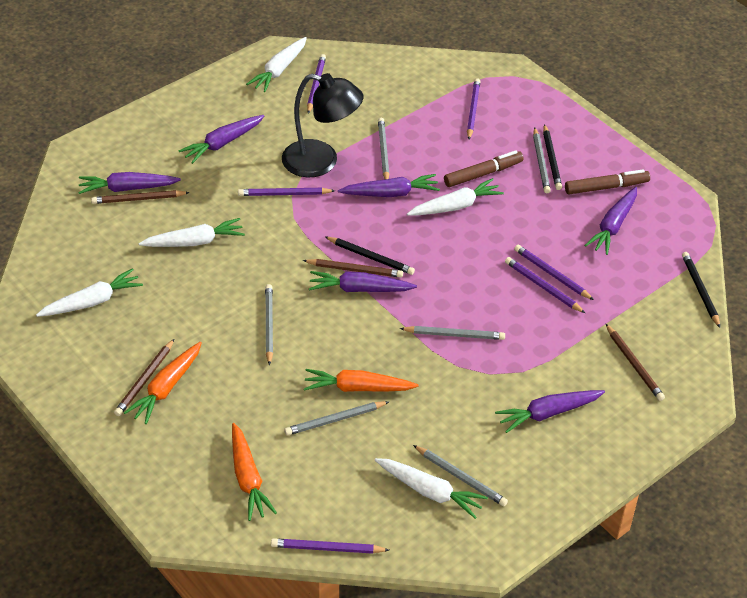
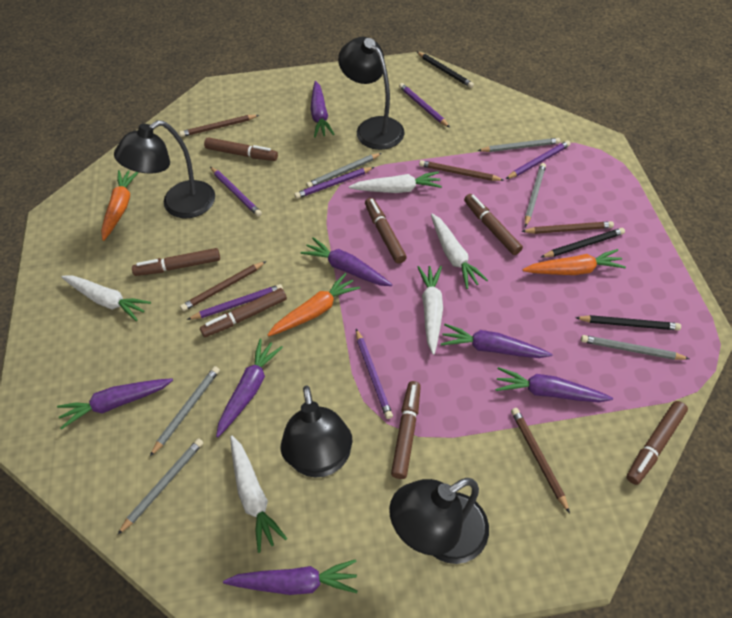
black lamp: [282,73,364,178] = 1 -> [114,120,215,218] [280,386,353,478] [338,37,405,150] [389,478,489,564] = 4
brown marker: [444,150,524,187] [565,169,650,194] = 2 -> [132,248,220,276] [200,288,287,337] [204,137,278,161] [365,198,407,264] [391,381,421,479] [464,194,523,255] [626,401,688,485] = 7
brown pencil: [91,190,190,204] [114,339,174,416] [303,259,403,278] [606,324,665,401] = 4 -> [179,115,259,137] [180,261,266,311] [419,160,504,181] [511,408,570,513] [521,221,614,234] = 5
purple carrot: [78,172,181,194] [178,115,265,164] [309,271,417,292] [338,174,440,197] [495,390,605,433] [584,187,637,255] = 6 -> [57,378,173,430] [216,339,283,437] [223,559,358,595] [300,237,392,286] [310,81,335,138] [441,324,553,358] [495,367,613,402] = 7

